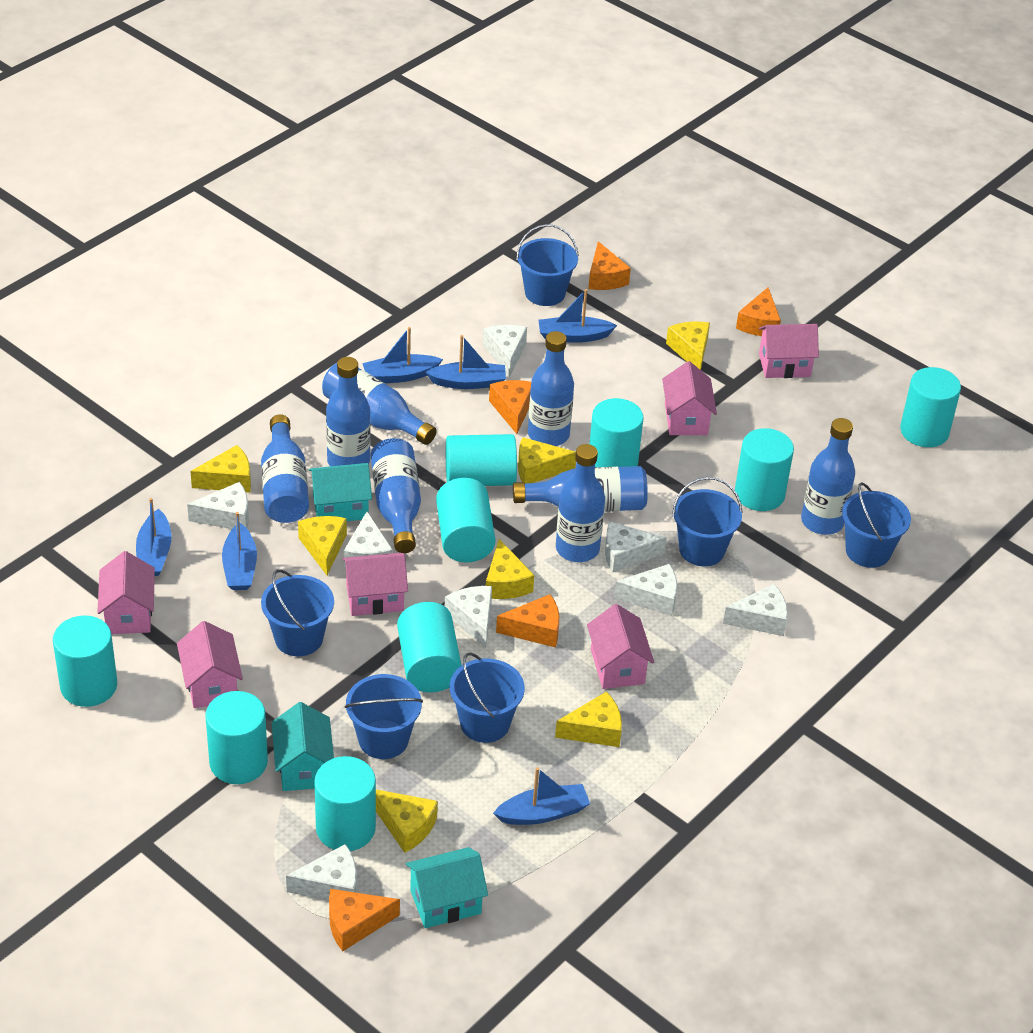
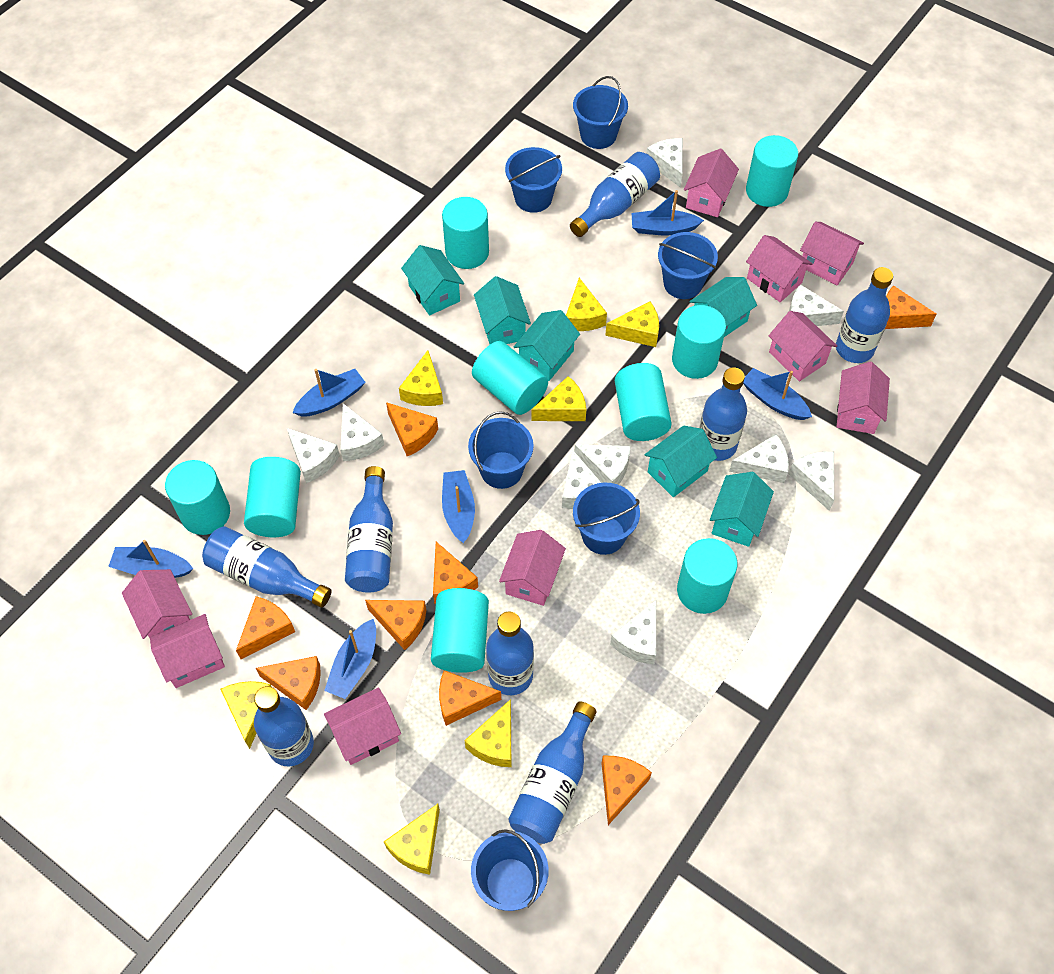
orange cheese: [329,889,400,951] [489,380,531,434] [496,594,559,647] [588,241,631,290] [736,287,781,336] = 5 -> [236,596,295,659] [256,656,321,710] [365,600,426,650] [386,402,438,456] [433,542,478,604] [439,670,501,726] [601,756,652,825] [885,285,937,329] = 8
pink house: [97,551,155,634] [177,621,243,708] [342,553,408,616] [587,604,654,689] [662,361,717,435] [759,324,819,378] = 6 -> [122,569,192,639] [150,614,225,688] [324,687,401,765] [499,530,566,606] [684,148,739,217] [746,235,812,302] [768,311,837,381] [800,222,864,285] [837,362,890,434] = 9
turquoise house: [272,702,334,791] [309,463,372,521] [406,847,488,928] = 3 -> [401,245,464,316] [474,276,531,344] [514,310,580,381] [645,426,717,497] [689,277,757,337] [710,472,774,547] = 6
white cheese: [187,482,249,529] [286,844,357,901] [344,512,393,568] [445,586,492,648] [483,325,527,377] [605,521,667,572] [614,564,677,616] [723,584,788,636] = 8 -> [287,428,340,483] [340,404,384,461] [562,449,602,509] [574,444,630,485] [610,600,656,664] [646,138,683,188] [729,434,789,483] [789,284,844,326] [789,451,834,511] = 9

